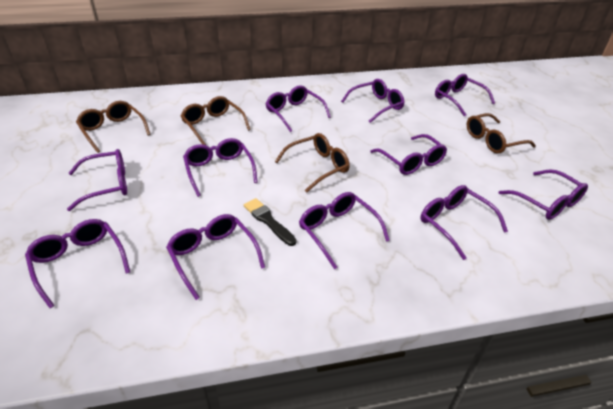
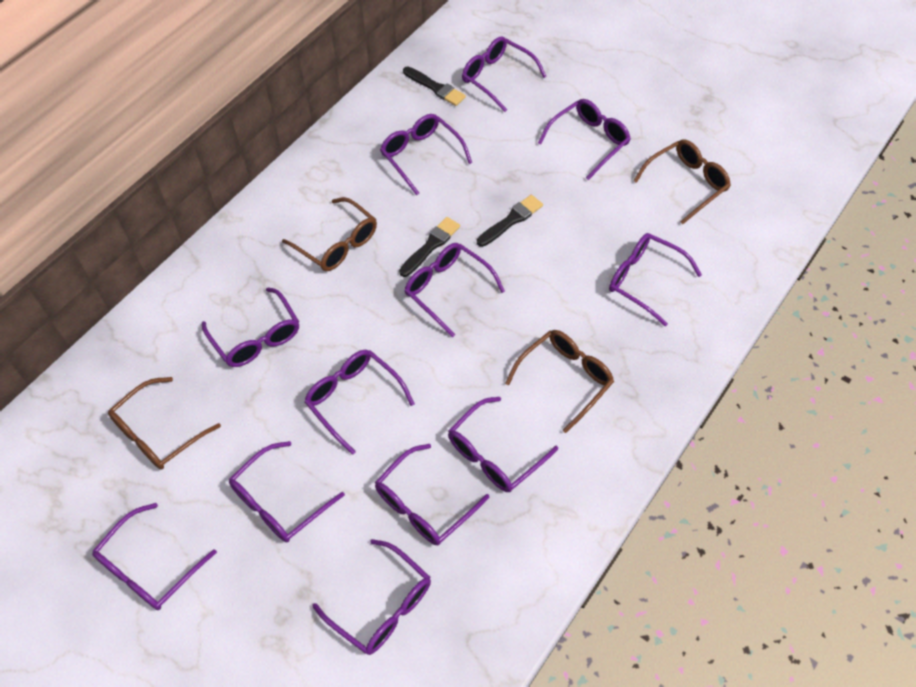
black brush: [244,198,296,246] = 1 -> [399,217,460,277] [403,67,466,106] [477,195,543,247] = 3
purple glasses: [25,219,130,308] [67,149,127,211] [166,214,265,300] [183,138,258,197] [265,85,331,132] [299,192,390,269] [341,79,405,123] [370,134,447,175] [420,185,508,260] [435,74,495,116] [499,169,588,220] = 11 -> [92,503,217,610] [202,287,299,367] [229,441,345,542] [304,350,415,455] [312,539,431,655] [375,444,489,545] [380,114,472,195] [405,243,505,337] [448,397,558,492] [462,36,547,112] [538,99,631,180] [609,233,702,326] = 12

